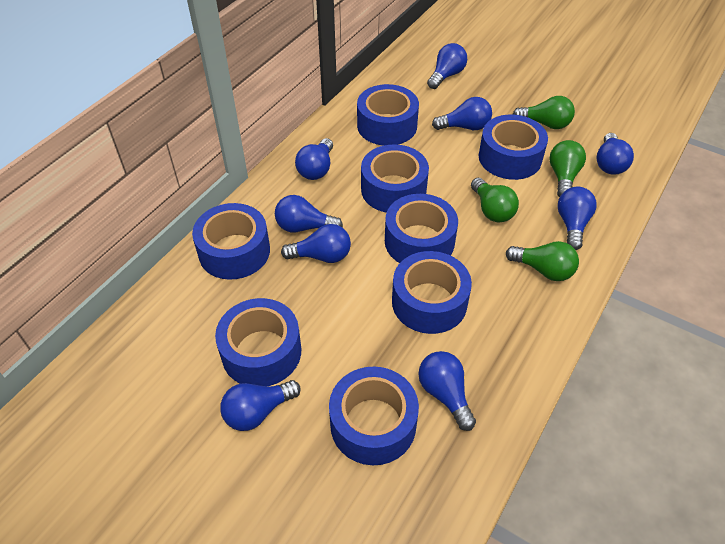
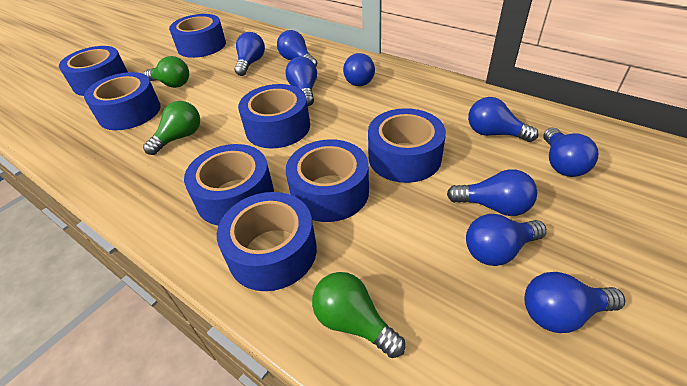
green light bulb: [471,178,519,222] [506,241,579,281] [513,96,575,129] [549,140,586,197] = 4 -> [143,101,200,155] [144,56,189,88] [312,272,405,358] = 3

